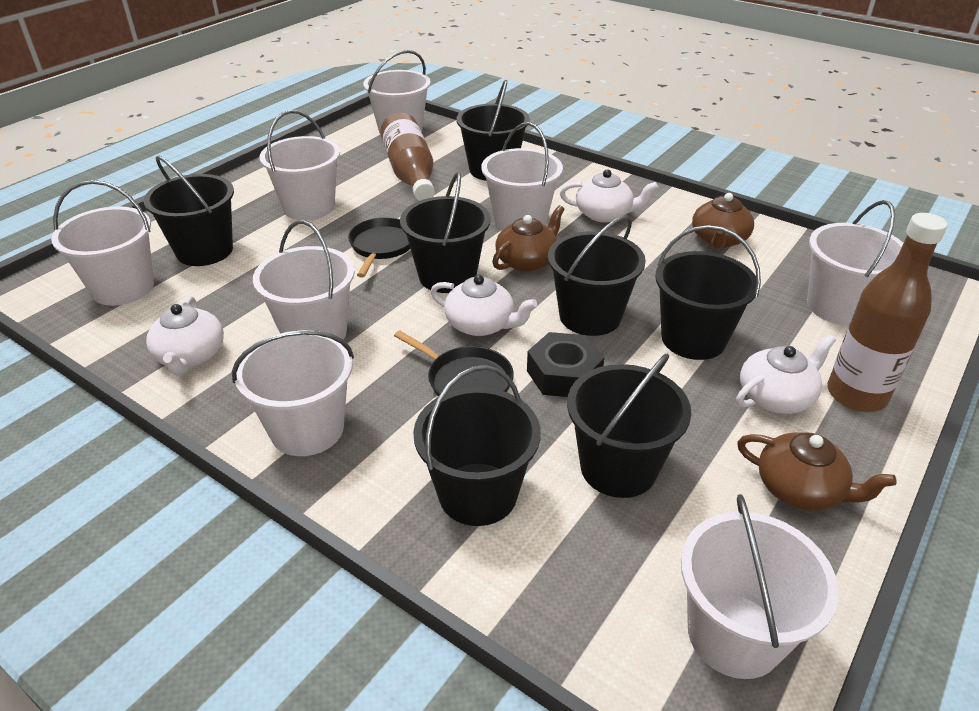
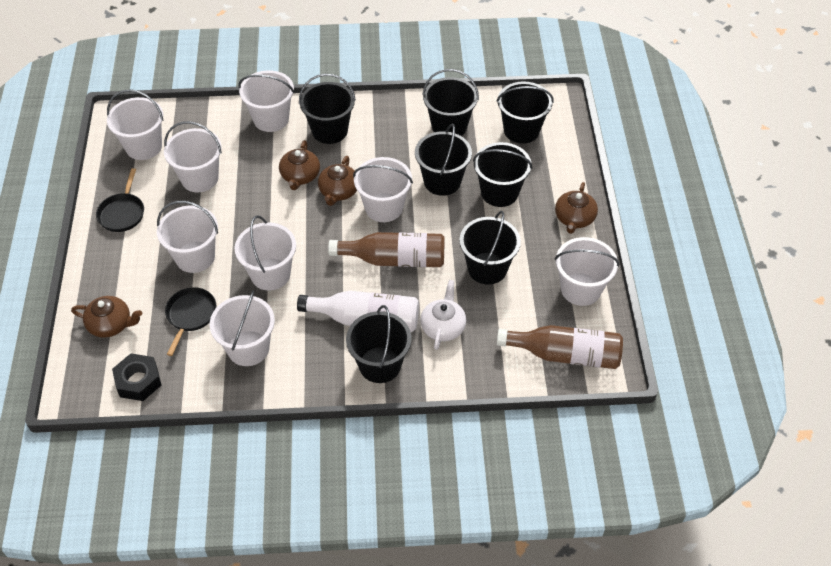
brown teapot: [492,205,565,272] [692,192,754,249] [737,432,897,511] = 3 -> [71,296,142,338] [279,140,320,190] [318,156,357,206] [555,182,598,234] = 4
white bottle: none = 0 -> [297,291,419,332] = 1
white teapot: [146,296,224,375] [430,275,537,336] [560,169,658,222] [736,335,836,414] = 4 -> [420,280,466,350] = 1

